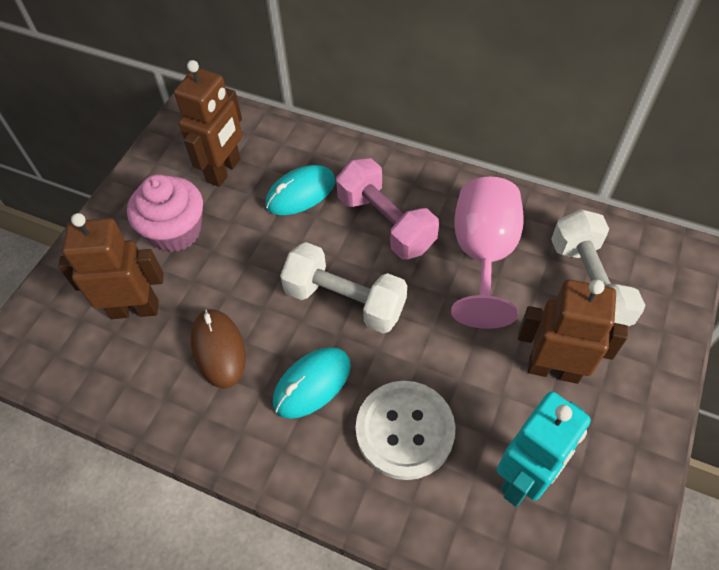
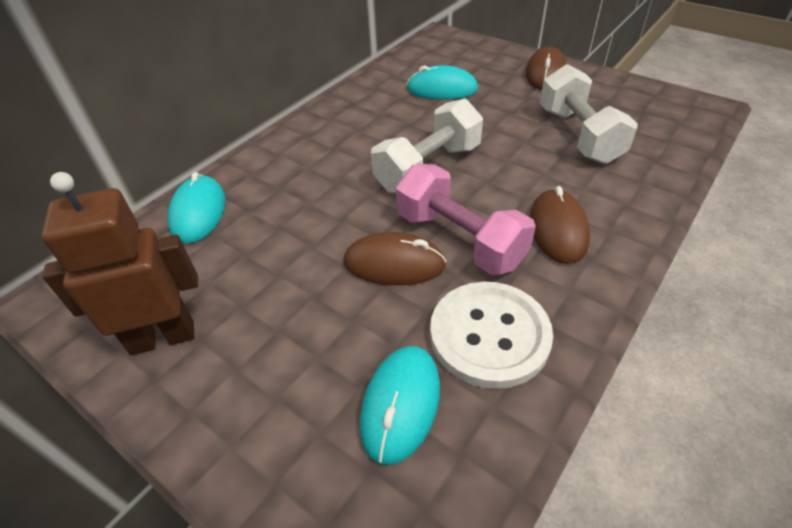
brown mouse: [191,309,246,388] = 1 -> [344,232,446,285] [525,47,566,90] [530,186,590,264] = 3
brown robot: [58,213,164,319] [174,60,243,187] [518,279,628,384] = 3 -> [41,172,198,355] = 1
pink cupcake: [127,174,203,252] = 1 -> none = 0
pink goblet: [451,177,524,329] = 1 -> none = 0
turquoise mouse: [265,165,335,215] [273,347,351,419] = 2 -> [168,172,225,243] [360,346,440,465] [407,65,478,100] = 3
turquoise robot: [497,392,591,507] = 1 -> none = 0

